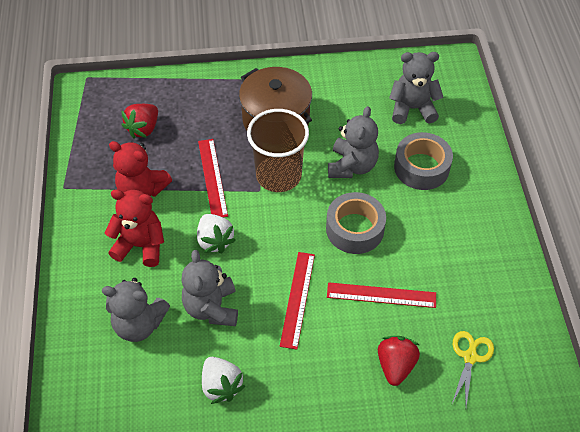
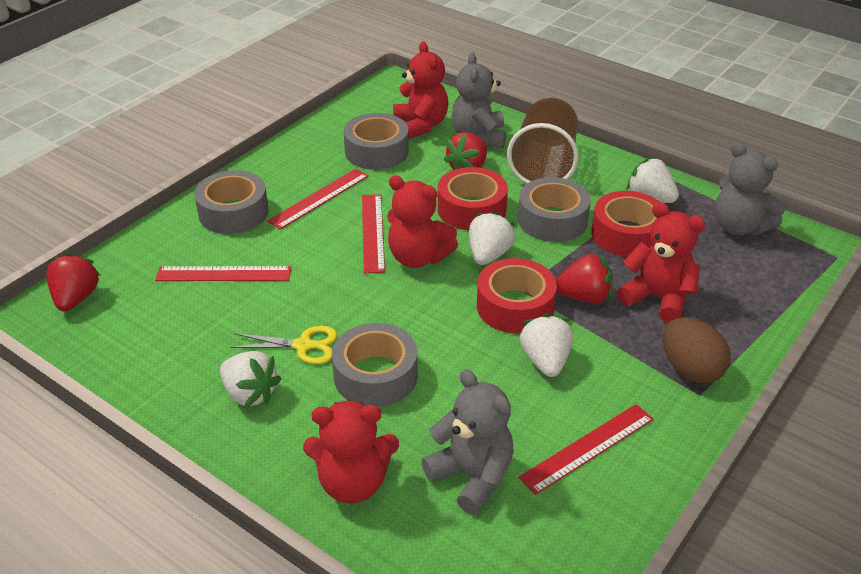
brown egg: none = 0 -> [663,317,731,383] = 1
brown pot: [239,67,312,130] = 1 -> none = 0
grey tape: [326,192,386,254] [394,132,453,190] = 2 -> [194,170,269,234] [332,323,418,407] [344,113,409,170] [518,177,591,242] = 4
grey teddy bear: [102,278,170,342] [181,250,238,326] [328,106,379,178] [389,52,444,124] = 4 -> [422,369,514,515] [452,53,506,148] [715,142,785,235] = 3
red ruler: [198,139,228,218] [280,252,315,350] [327,282,436,308] = 3 -> [155,266,291,281] [267,169,369,230] [362,194,385,273] [518,404,654,495] = 4
red strawberry: [122,104,158,138] [378,336,420,386] = 2 -> [46,253,101,312] [443,132,487,170] [556,253,613,303] = 3
red tape: none = 0 -> [438,167,508,230] [477,258,557,334] [591,191,659,257] = 3
red teddy bear: [105,189,164,267] [109,141,172,197] = 2 -> [303,400,399,503] [387,175,458,268] [393,41,448,139] [617,202,705,323] = 4
white strawberry: [197,214,236,254] [202,357,245,404] = 2 -> [220,351,281,408] [469,211,516,265] [520,313,573,377] [627,157,679,203] = 4

